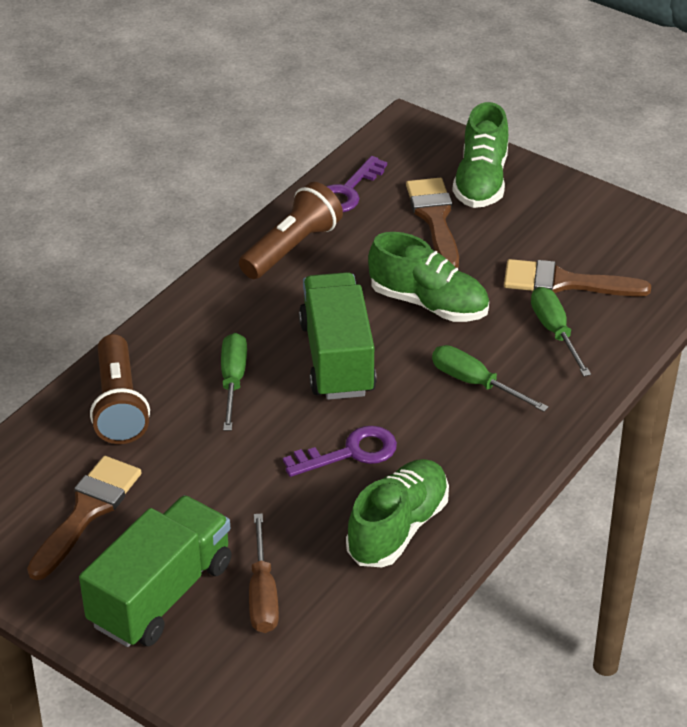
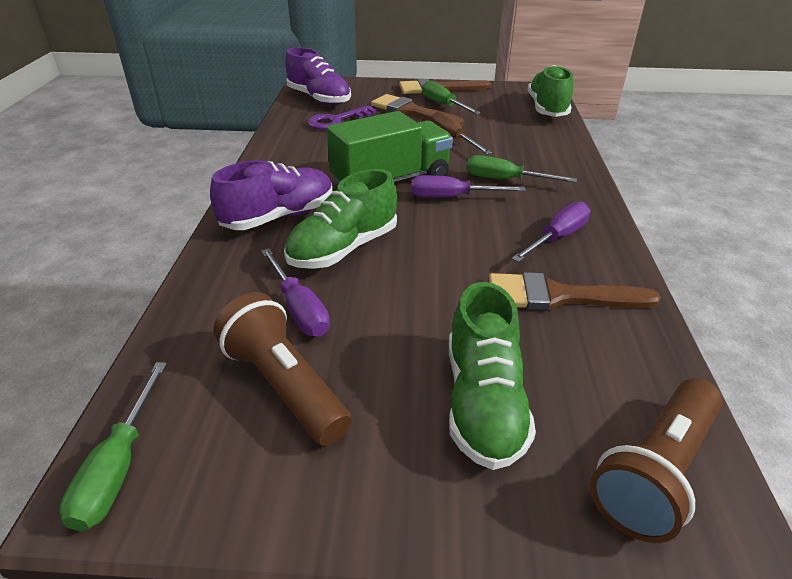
green truck: [79,495,232,647] [299,272,377,400] = 2 -> [327,111,453,185] = 1
purple key: [283,426,397,477] [327,156,387,212] = 2 -> [307,105,377,130] = 1
purple screwdriver: none = 0 -> [261,248,330,337] [411,175,526,198] [512,202,591,262] = 3
purple shoe: none = 0 -> [210,160,333,230] [285,47,351,105] = 2

